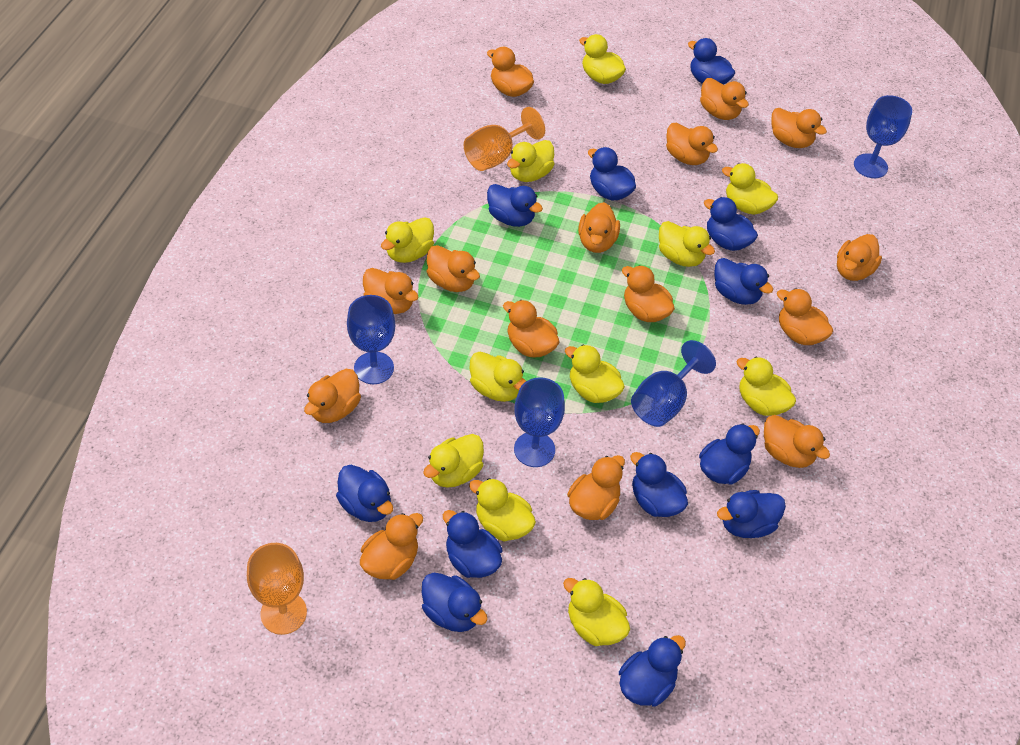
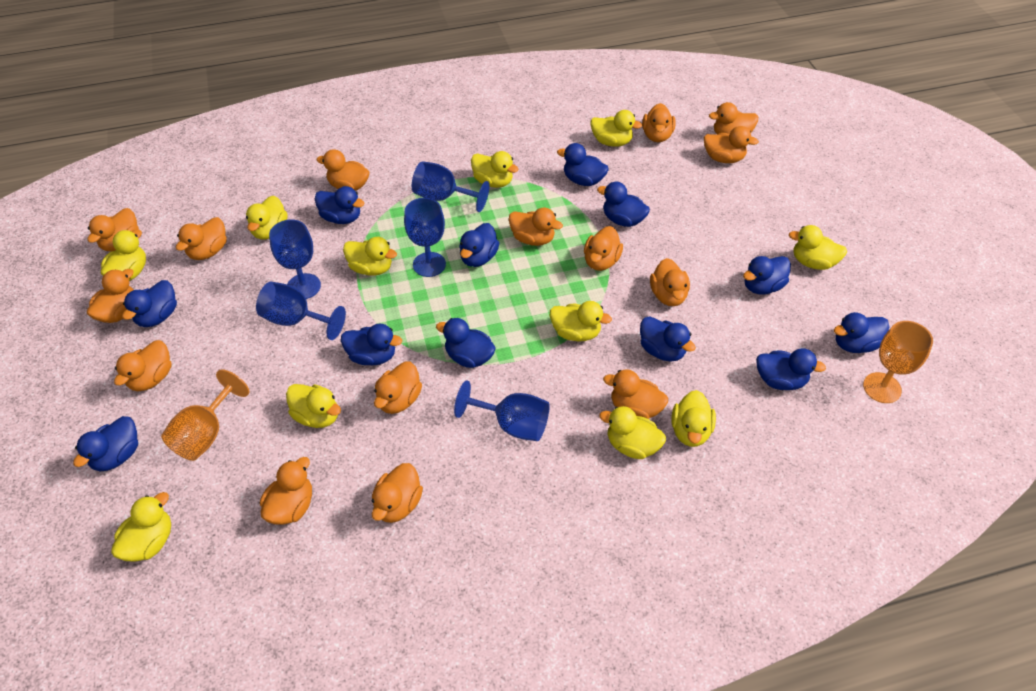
blue goblet: [347,295,395,384] [514,377,565,467] [631,340,716,427] [854,95,912,178] = 4 -> [256,282,346,340] [269,219,321,299] [404,198,446,277] [412,161,489,212] [454,381,550,441] = 5

